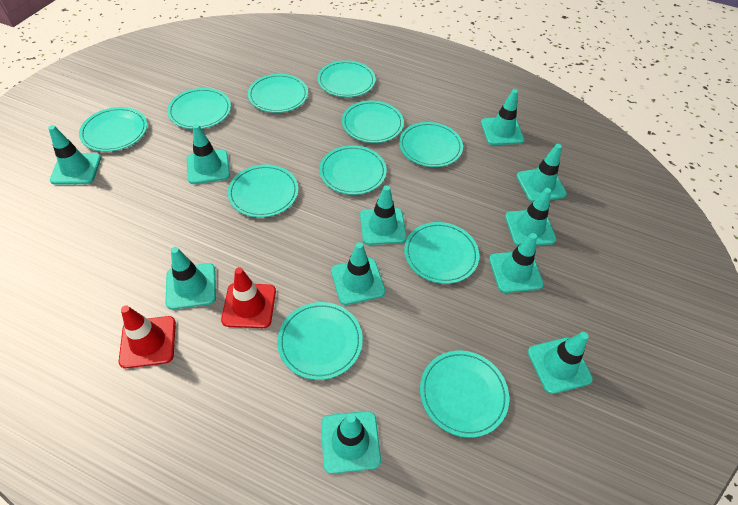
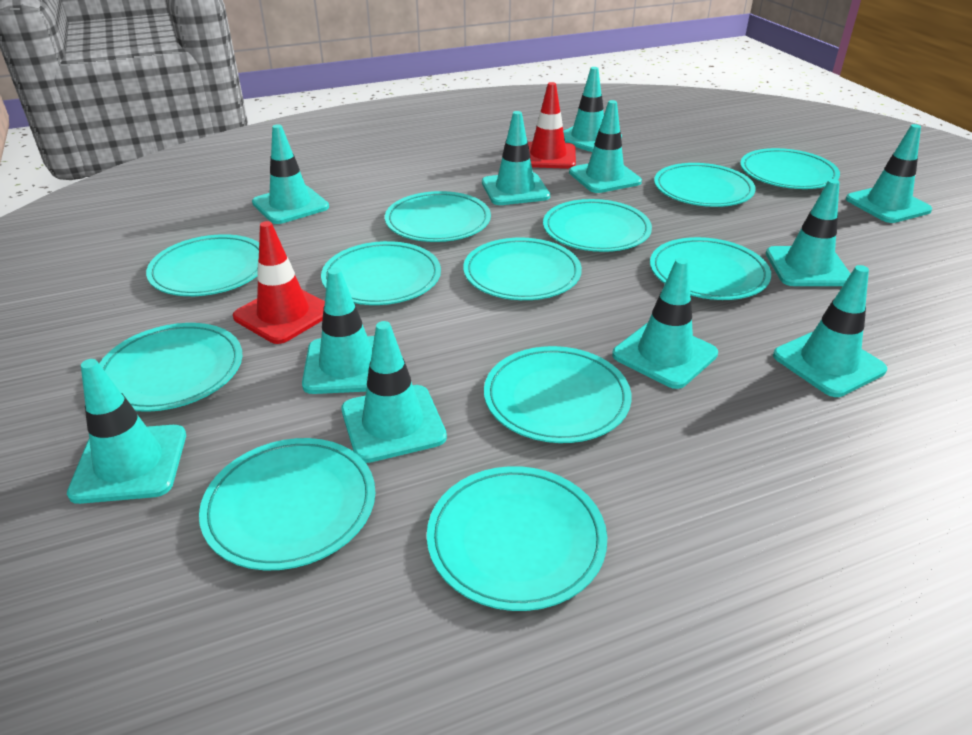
turquoise plate: [79,107,147,152] [167,88,231,129] [228,165,298,218] [248,74,308,113] [277,302,363,380] [317,60,375,97] [319,145,387,195] [342,101,404,143] [399,122,463,167] [404,222,479,284] [420,351,509,438] = 11 -> [99,323,242,412] [146,234,259,296] [199,438,375,570] [321,241,441,305] [385,191,491,242] [427,466,607,611] [463,238,582,300] [484,346,632,443] [543,199,652,252] [650,237,771,300] [654,163,756,207] [740,148,840,189] = 12

